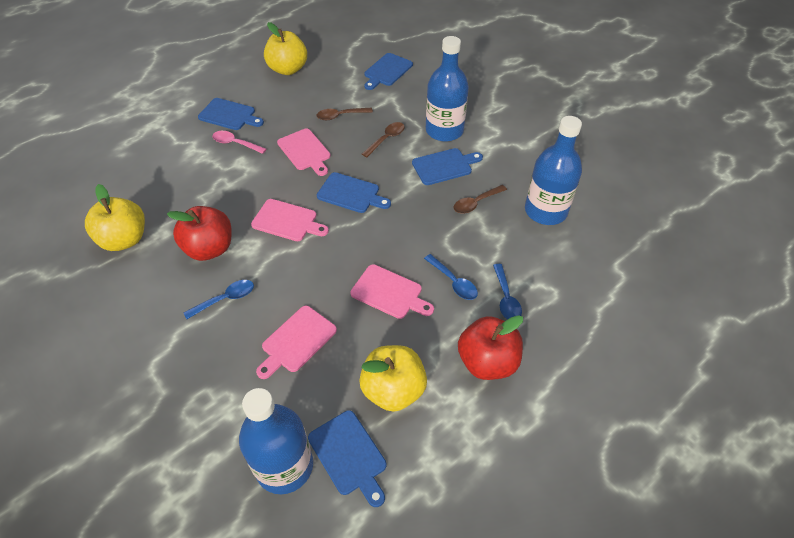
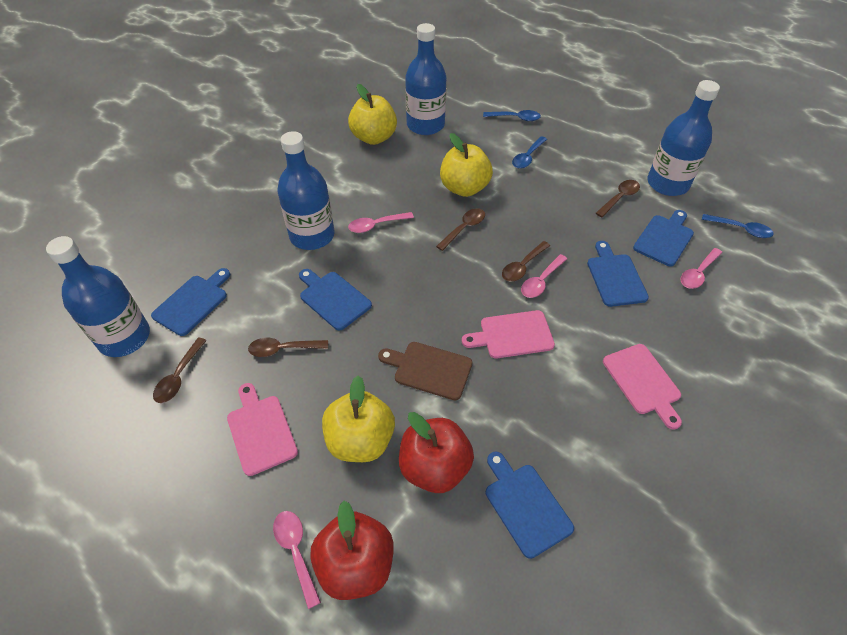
blue bottle: [239,388,313,494] [426,36,469,142] [525,116,582,225] = 3 -> [46,236,150,357] [277,131,334,250] [405,23,446,135] [647,80,720,196] = 4
brown cutting board: none = 0 -> [378,342,473,400] = 1
brown spoon: [317,108,373,120] [362,122,405,157] [454,185,507,214] = 3 -> [153,337,207,403] [248,338,328,357] [436,208,485,251] [502,241,550,282] [596,180,640,217] = 5
pink cutting board: [251,199,329,241] [256,306,337,379] [277,129,331,176] [350,264,434,319] = 4 -> [227,383,298,476] [462,310,555,358] [603,344,682,430] = 3
pink spoon: [212,131,266,154] = 1 -> [273,511,321,609] [348,212,414,233] [521,254,567,298] [681,248,722,289] = 4

